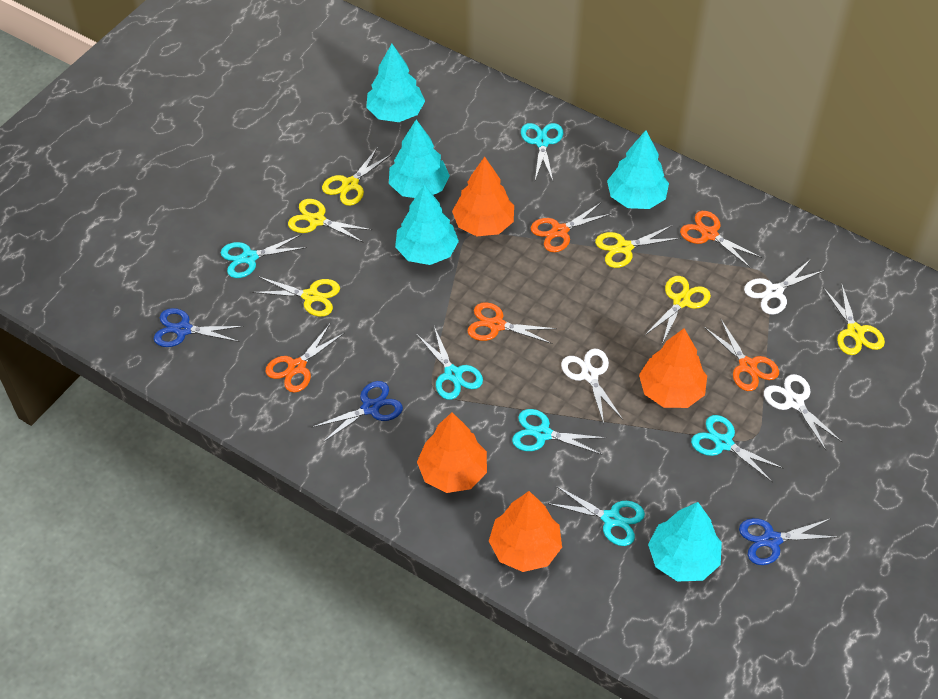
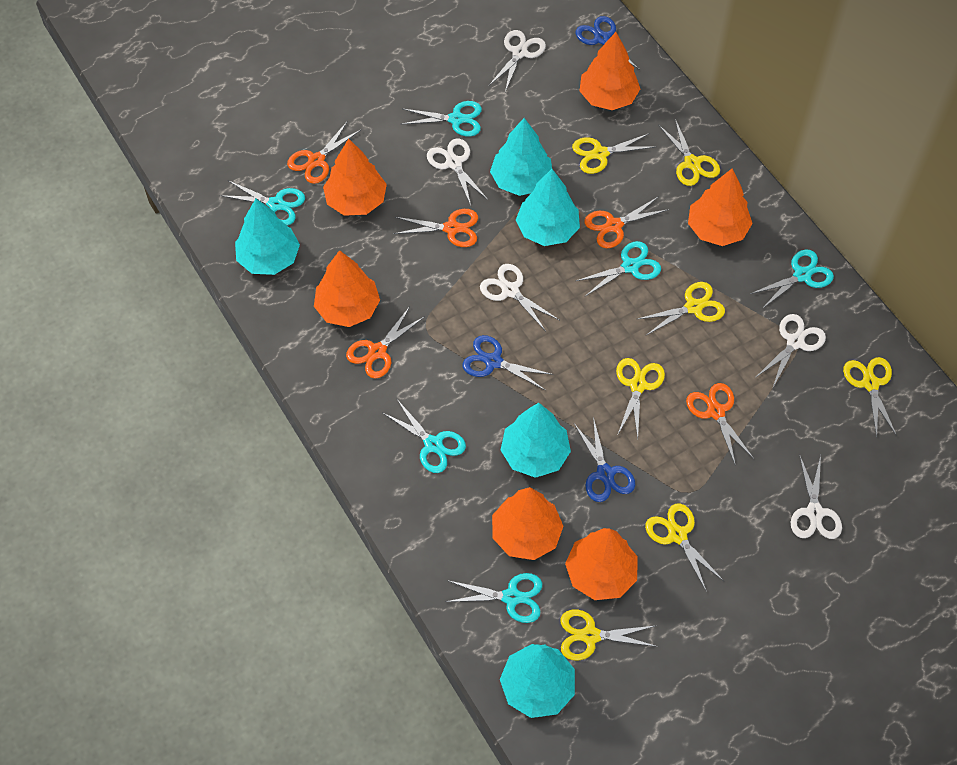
orange tree: [417,412,487,493] [452,157,514,236] [489,491,562,572] [639,328,707,408] = 4 -> [314,250,380,327] [323,139,387,216] [492,487,564,560] [565,528,638,600] [580,32,640,110] [688,169,753,246] = 6
white scissors: [561,349,623,424] [744,259,825,315] [764,374,842,450] = 3 -> [427,139,488,205] [480,264,559,331] [489,30,546,92] [755,314,826,389] [791,454,842,539] = 5
yellow scissors: [252,276,340,317] [288,199,372,243] [322,147,392,206] [595,225,681,268] [645,276,711,344] [823,283,885,355] = 6 -> [561,610,658,661] [572,133,654,174] [616,358,665,438] [638,282,725,335] [645,503,724,592] [659,119,720,186] [843,357,897,437] = 7

